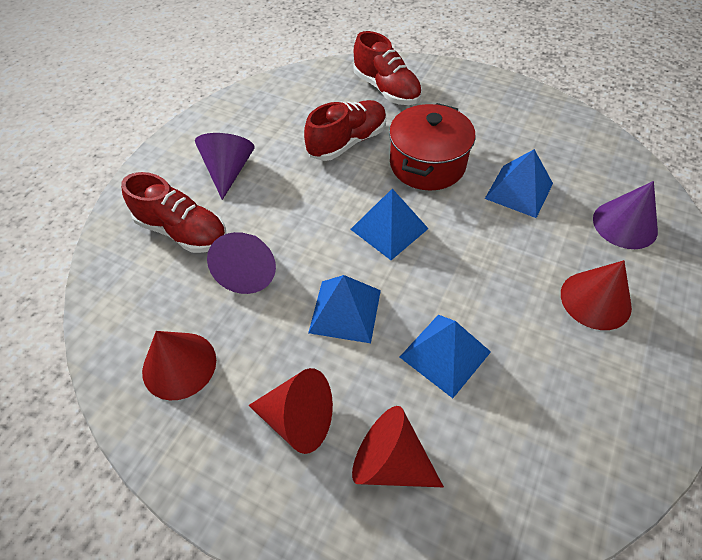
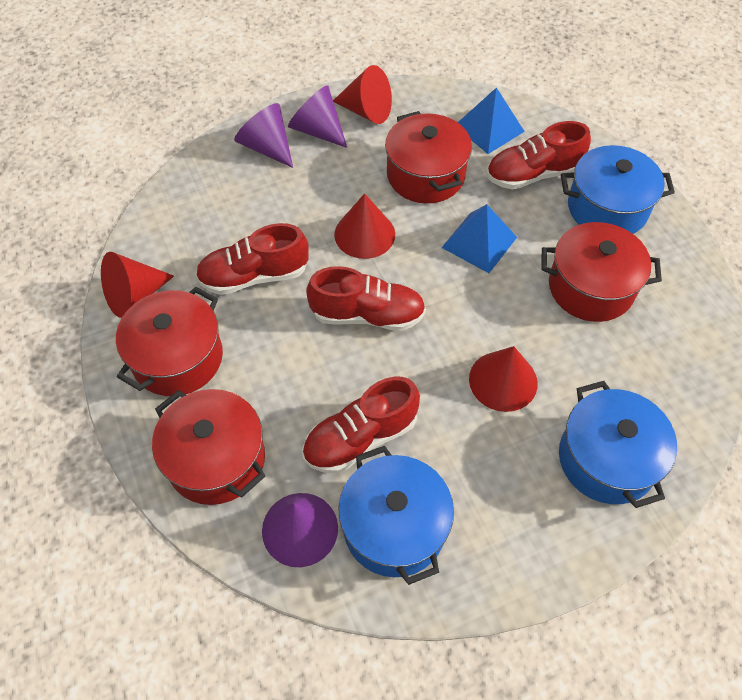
blue pot: none = 0 -> [338,446,454,585] [559,381,677,508] [561,145,675,234] = 3
blue pyramid: [308,275,381,343] [350,189,429,260] [400,315,491,398] [485,149,553,218] = 4 -> [441,204,517,273] [458,87,525,154] = 2
red pot: [389,103,475,190] = 1 -> [116,287,223,396] [152,389,265,505] [385,111,472,204] [542,222,662,322] = 4
red shoe: [121,172,226,253] [304,100,387,161] [354,31,422,105] = 3 -> [195,223,309,295] [302,377,420,474] [306,266,426,331] [486,121,591,189] = 4

